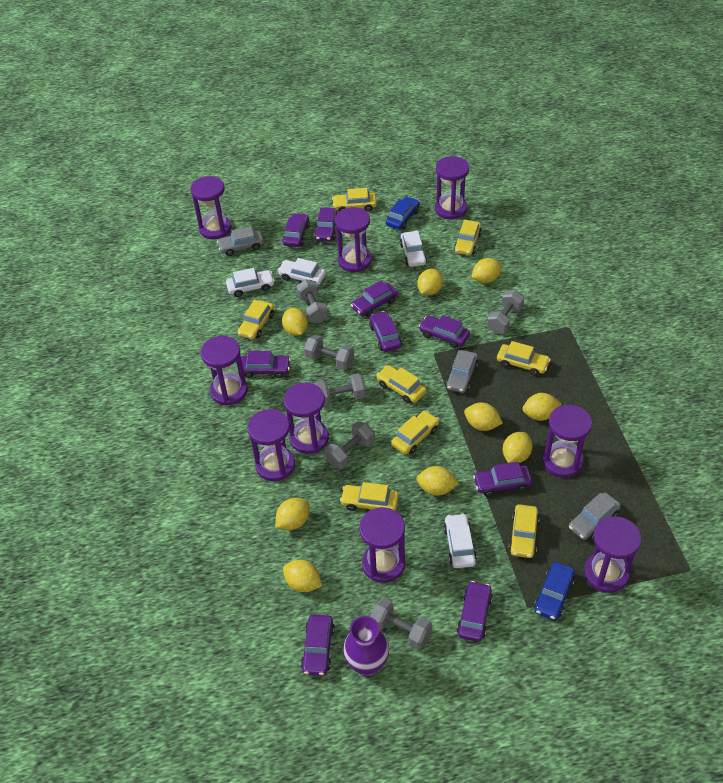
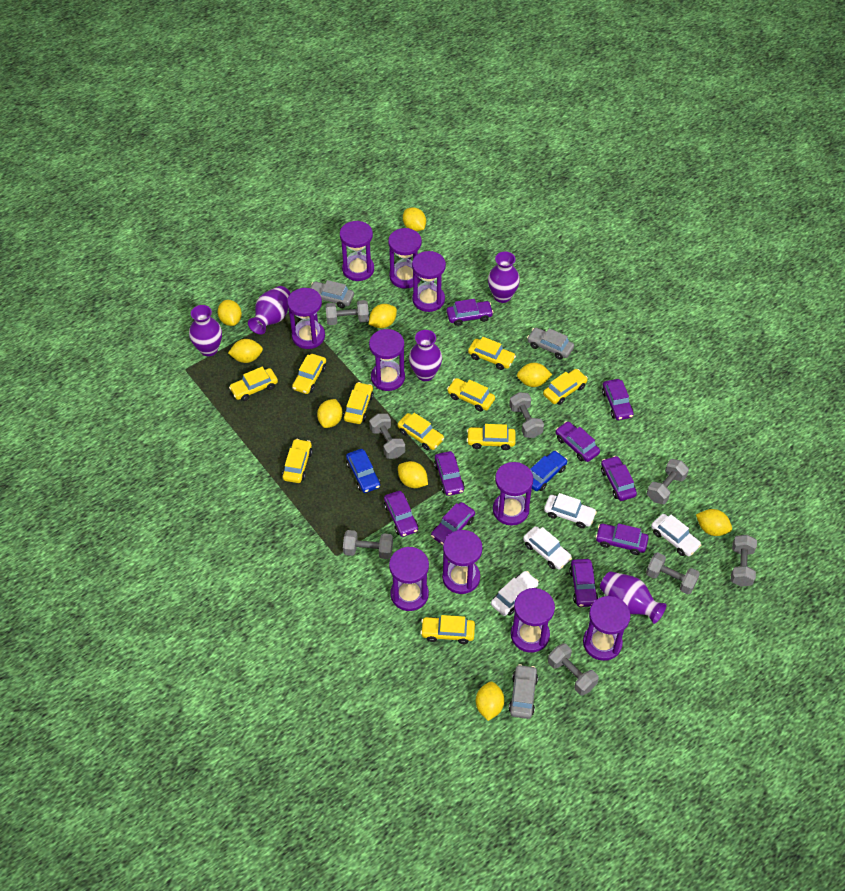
grey dumbbell: [296,279,328,324] [304,335,354,370] [315,373,366,406] [325,421,375,469] [370,598,432,650] [487,290,524,333] = 6 -> [325,300,369,325] [343,530,393,559] [369,413,405,459] [509,392,544,438] [548,643,599,696] [646,552,700,594] [647,459,689,504] [731,535,757,587] = 8
purple hourglass: [191,176,231,239] [201,336,248,406] [248,409,295,481] [284,383,329,454] [335,207,372,272] [359,507,405,583] [435,156,469,220] [542,405,592,478] [584,516,641,593] = 9 -> [287,288,325,349] [340,221,374,281] [369,329,405,391] [388,228,422,289] [389,547,429,611] [412,251,446,312] [442,530,483,594] [493,462,533,526] [511,588,555,653] [583,596,630,661] = 10
purple vase: [343,616,389,676] = 1 -> [189,305,222,356] [248,286,291,335] [409,330,442,381] [488,251,520,303] [600,571,666,624] = 5
yellow car: [238,300,274,339] [332,188,377,212] [340,482,399,511] [376,365,427,404] [391,410,439,454] [454,220,482,255] [497,341,551,376] [509,504,539,558] = 8 -> [229,367,278,401] [282,439,313,483] [292,354,326,394] [343,382,374,424] [397,413,444,450] [420,615,475,644] [447,378,495,412] [467,424,516,450] [468,337,516,370] [543,369,588,405] = 10

